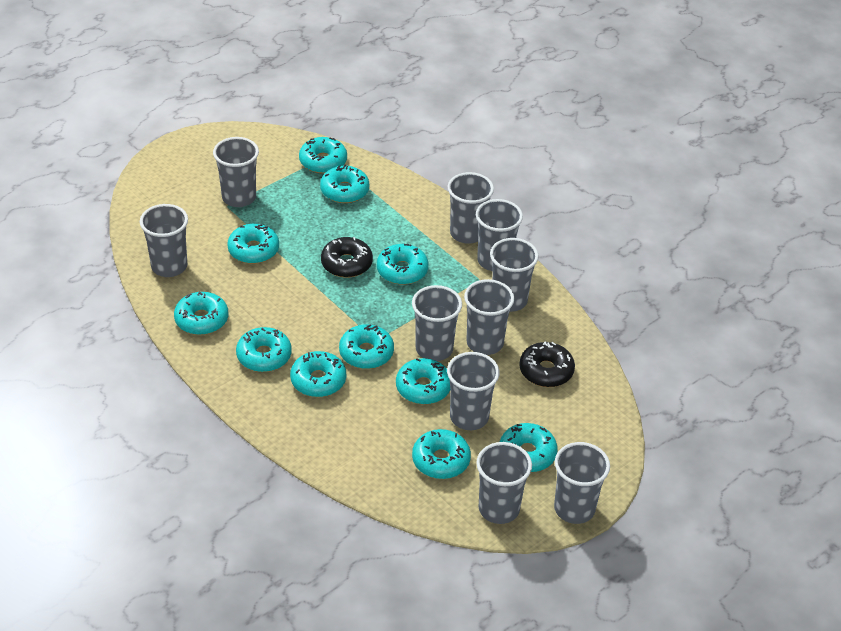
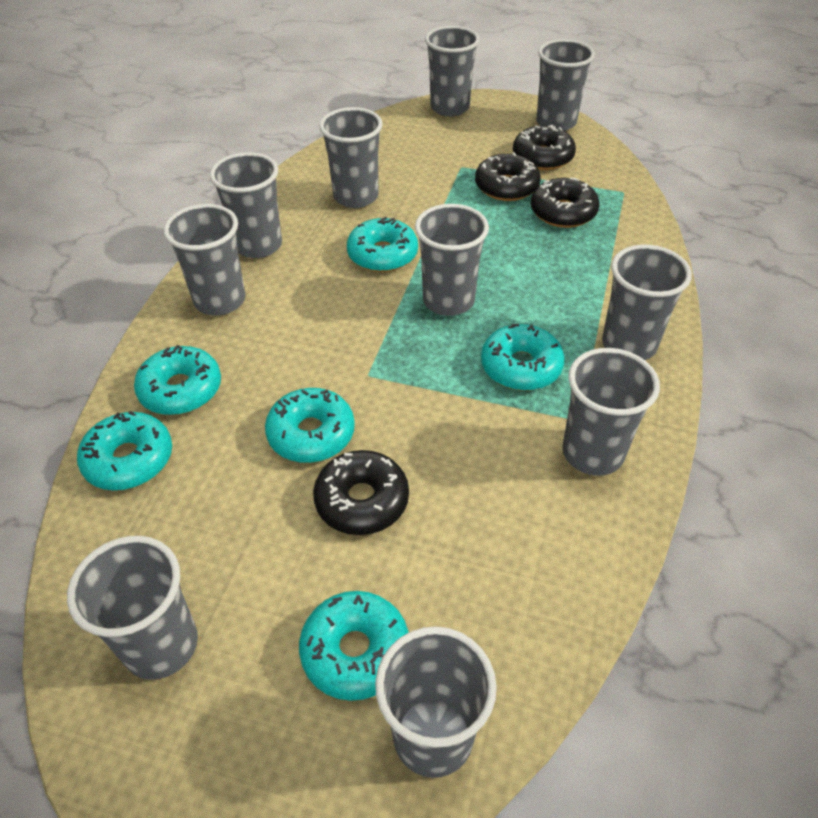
black donut: [321,237,373,278] [519,341,575,387] = 2 -> [313,450,409,535] [475,152,541,201] [513,125,576,170] [531,178,599,228] = 4
turquoise donut: [174,292,228,335] [227,224,279,264] [236,327,292,372] [290,351,346,397] [299,137,347,174] [320,165,369,203] [339,324,394,369] [377,244,429,285] [396,358,450,404] [412,429,471,479] [500,423,558,472] = 11 -> [77,411,172,490] [134,345,221,415] [265,388,355,463] [299,591,409,701] [347,217,418,272] [481,324,564,391] = 6

